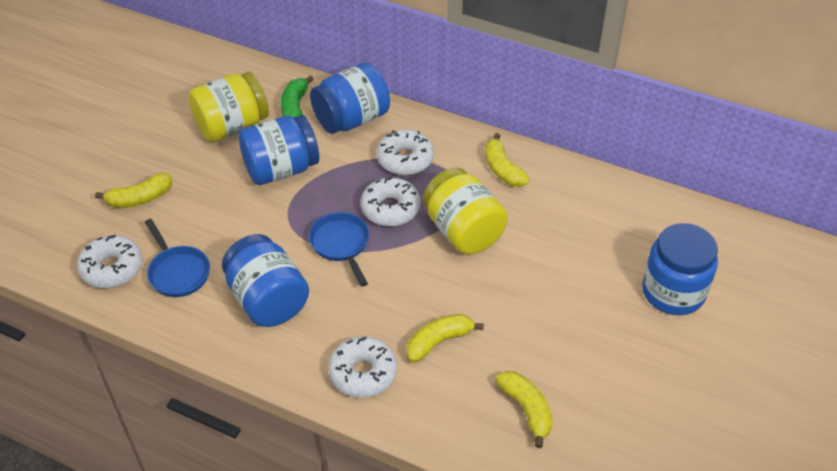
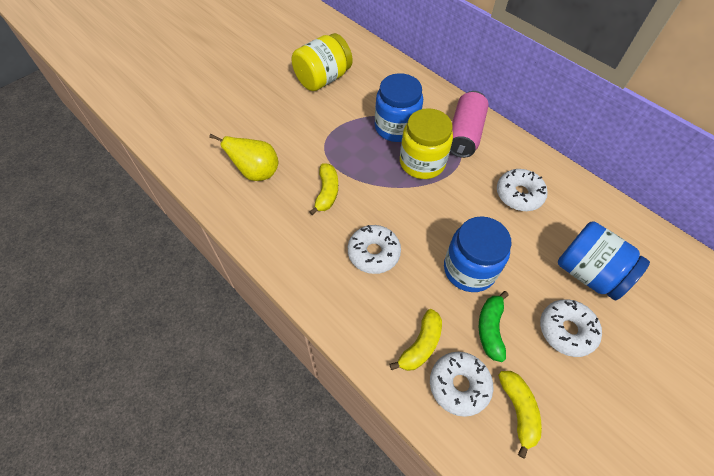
blue jar: [222,234,309,327] [238,115,319,185] [310,63,390,134] [642,223,718,315] = 4 -> [375,73,423,142] [444,216,511,292] [558,221,650,300] = 3
blue pan: [145,219,210,297] [309,212,369,287] = 2 -> none = 0
pink can: none = 0 -> [450,91,489,158] = 1
yellow banana: [95,173,172,208] [407,314,484,363] [485,133,529,187] [495,371,553,448] = 4 -> [309,163,338,215] [390,309,442,371] [498,371,542,459] = 3
yellow pear: none = 0 -> [209,134,279,181] = 1

